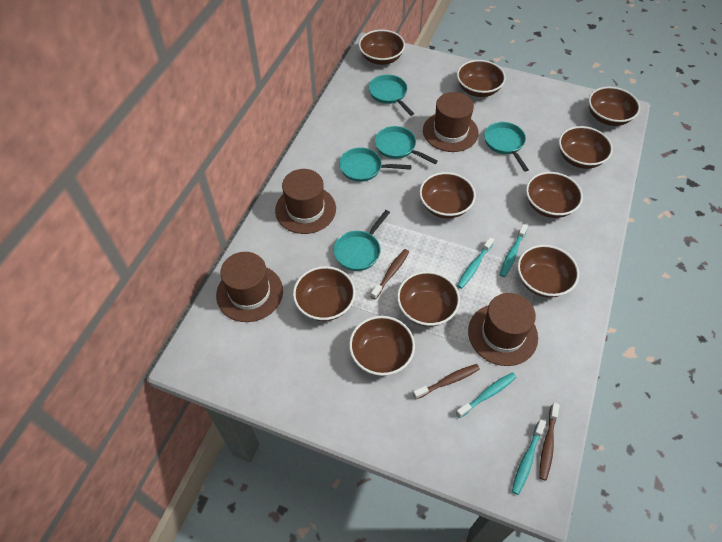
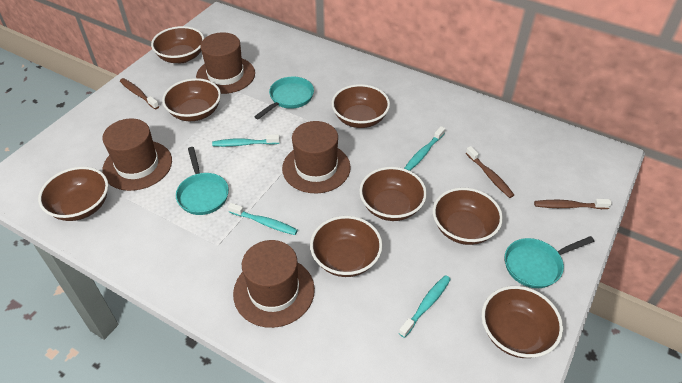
brown bowl: [293,266,356,321] [349,316,415,376] [359,30,405,65] [397,271,460,327] [419,172,476,219] [457,60,506,97] [517,245,579,298] [526,172,583,218] [559,126,613,169] [588,86,640,126] = 10 -> [38,167,108,221] [151,26,204,63] [162,78,221,121] [310,216,383,277] [332,84,390,128] [359,167,427,221] [433,188,503,245] [482,286,563,358] = 8
turquoise pan: [334,210,390,271] [339,147,412,182] [369,74,414,116] [375,126,438,164] [484,122,529,172] = 5 -> [176,147,229,215] [254,77,314,119] [505,236,594,288] = 3

